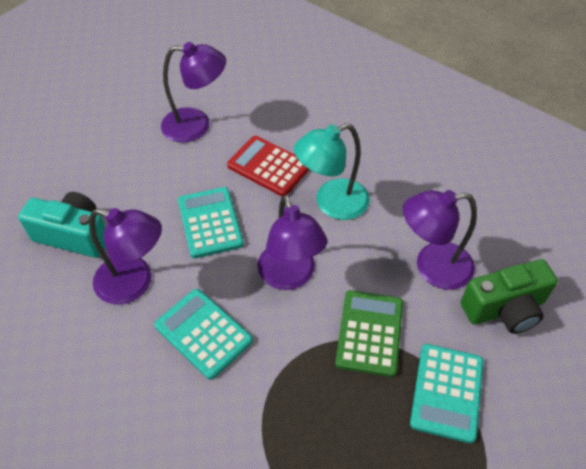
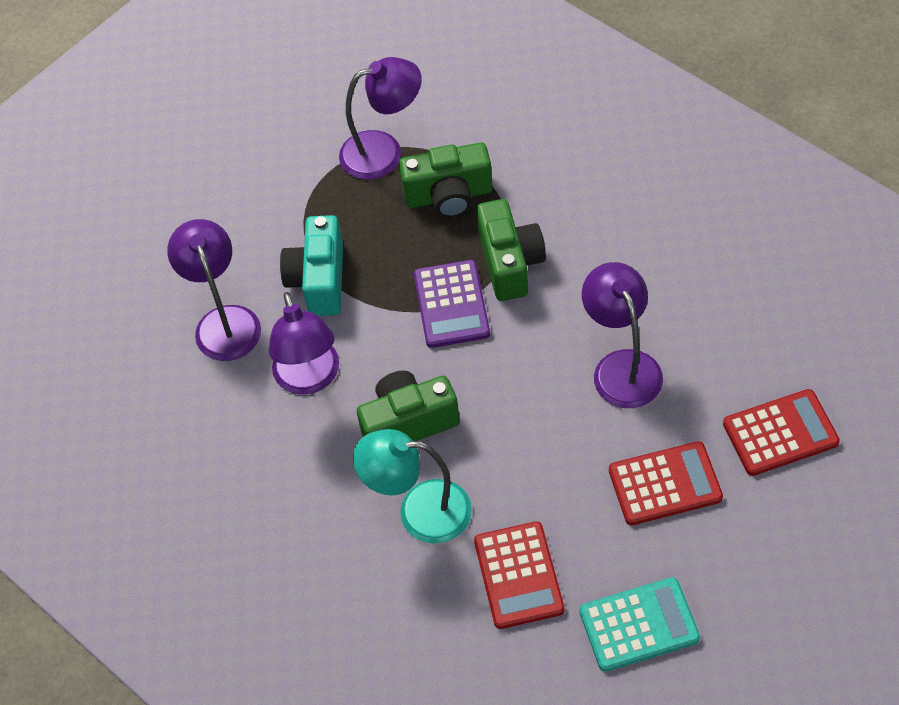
green calculator: [335,290,403,377] = 1 -> none = 0
green camera: [461,259,558,334] = 1 -> [357,371,460,441] [399,142,493,218] [476,199,546,301] = 3
purple calculator: none = 0 -> [414,260,490,348] = 1
red calculator: [227,136,310,196] = 1 -> [474,521,564,629] [609,441,723,525] [723,389,840,476] = 3
turquoise calculator: [154,289,253,380] [178,187,244,258] [410,344,484,443] = 3 -> [579,577,700,672] = 1

